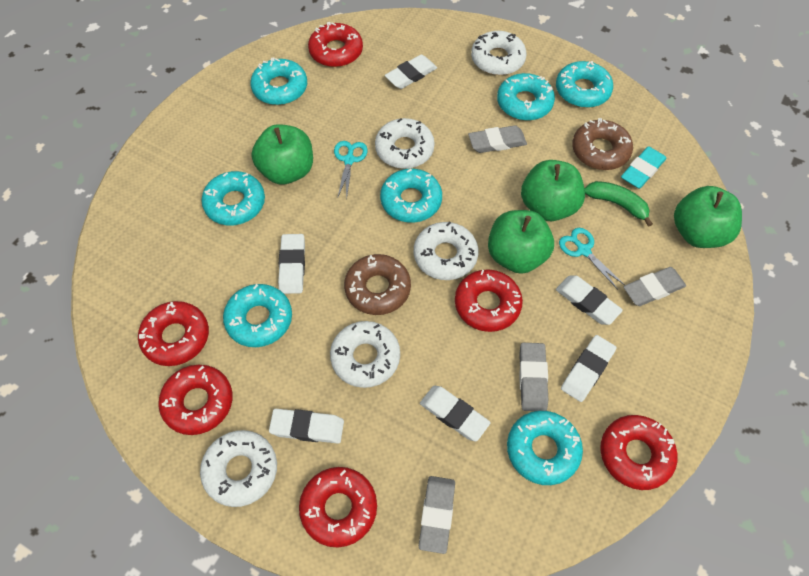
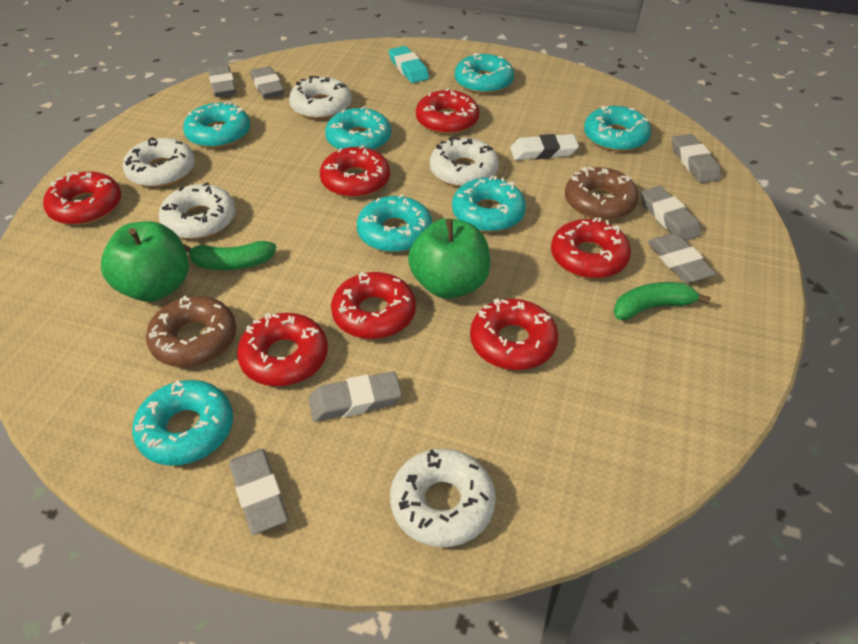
green apple: [252,124,313,185] [488,210,554,274] [521,160,585,221] [674,186,742,248] = 4 -> [101,221,189,302] [408,218,490,299] = 2
green banana: [584,181,653,227] = 1 -> [183,241,276,270] [614,282,711,320] = 2
grey eraser: [419,476,455,554] [468,125,527,153] [519,343,548,411] [623,267,686,306] = 4 -> [208,65,236,97] [229,449,288,535] [250,66,284,98] [309,371,402,422] [641,186,701,241] [648,233,716,283] [672,134,721,183] = 7
red donut: [138,301,209,366] [158,365,233,435] [299,467,377,548] [308,22,363,67] [455,269,523,332] [600,415,678,490] = 6 -> [43,171,121,225] [237,313,328,386] [320,145,390,198] [331,272,416,339] [416,88,479,134] [470,298,558,370] [551,218,631,279] = 7
turquoise scissors: [334,141,368,199] [559,228,624,290] = 2 -> none = 0
white eraser: [269,409,344,444] [278,234,305,294] [385,54,437,89] [420,386,491,441] [556,275,623,325] [561,335,616,402] = 6 -> [510,134,579,160] = 1

